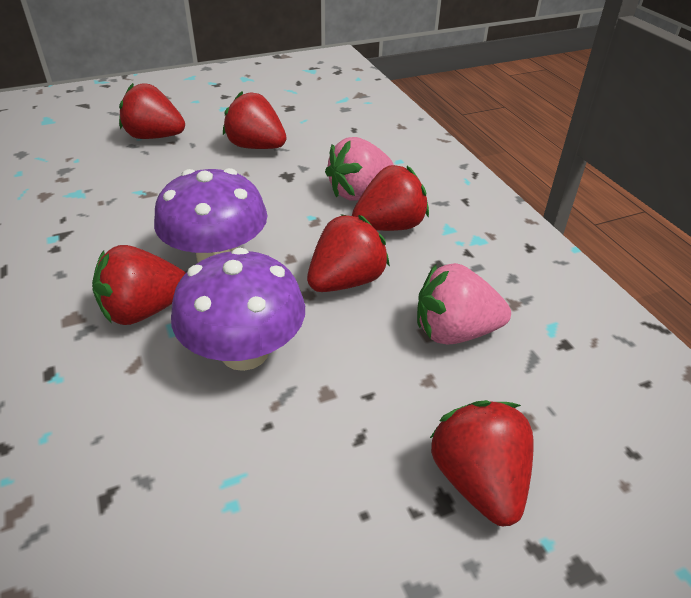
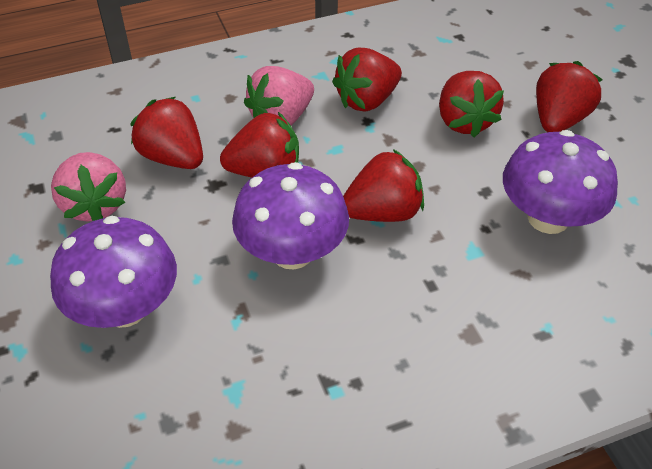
purple mushroom: [154,168,267,262] [171,248,305,371] = 2 -> [50,216,177,328] [232,162,349,269] [503,130,618,234] = 3

